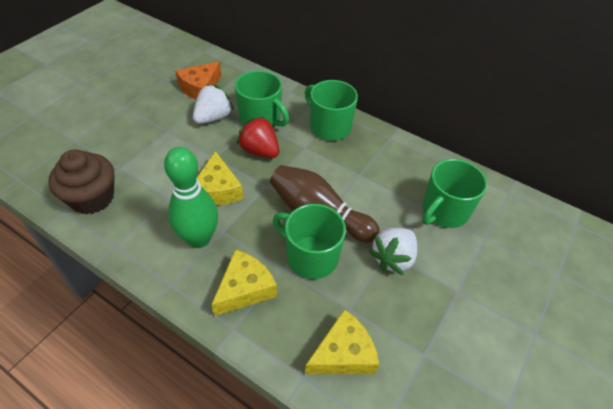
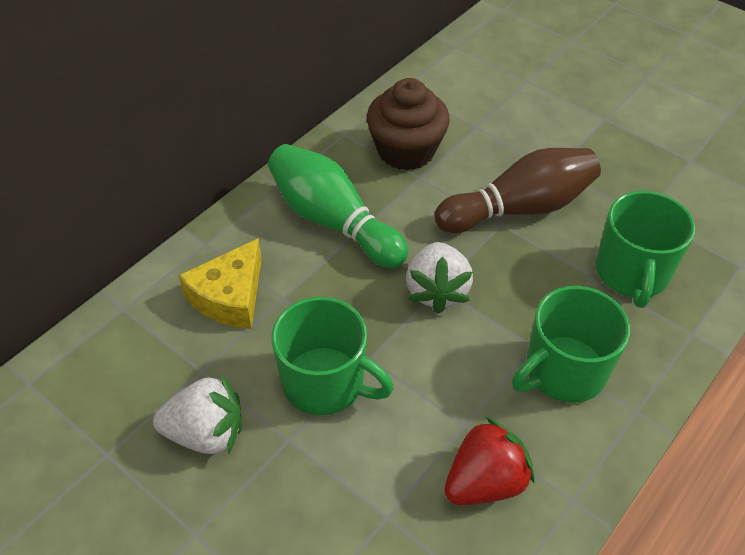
green mug: [235,70,289,127] [273,204,346,279] [305,80,358,141] [422,159,487,228] = 4 -> [272,297,394,415] [512,286,630,403] [596,191,695,308] = 3
orange cheese: [175,61,221,100] = 1 -> none = 0
yellow cheese: [197,151,243,205] [211,249,277,316] [305,309,379,374] = 3 -> [179,238,262,329] = 1

